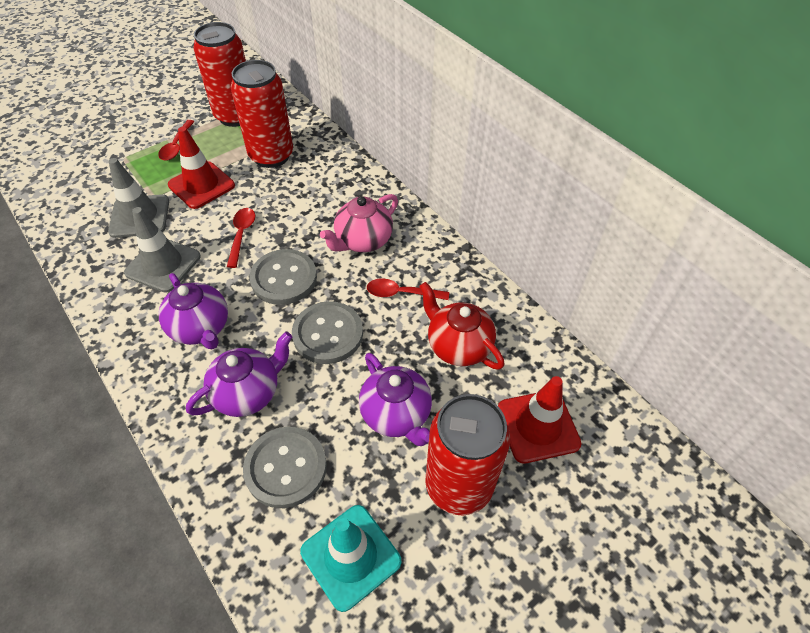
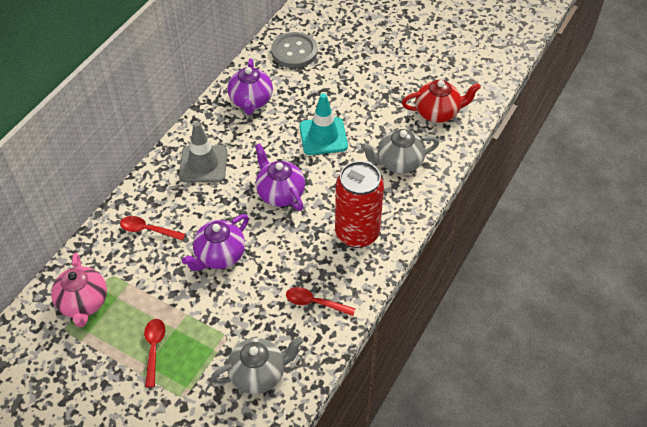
grey button: [243,427,327,508] [249,249,317,305] [292,301,363,364] = 3 -> [271,32,318,68] = 1
grey teapot: none = 0 -> [211,336,303,394] [361,129,439,174] = 2
grey traffic cone: [108,158,169,238] [124,207,201,293] = 2 -> [179,122,228,182] = 1
red can: [193,22,246,127] [231,60,293,168] [425,394,510,515] = 3 -> [335,161,384,248] = 1
red traffic cone: [168,127,235,209] [498,376,582,464] = 2 -> none = 0

